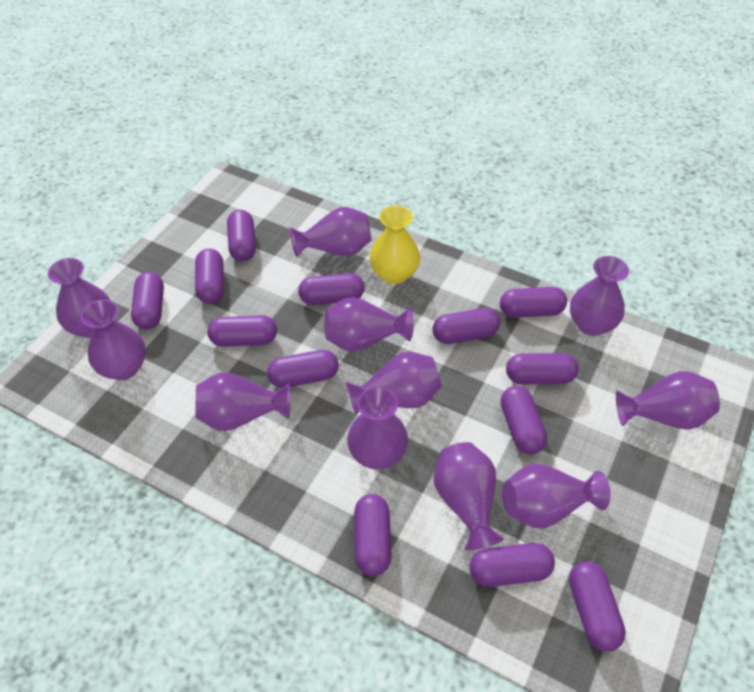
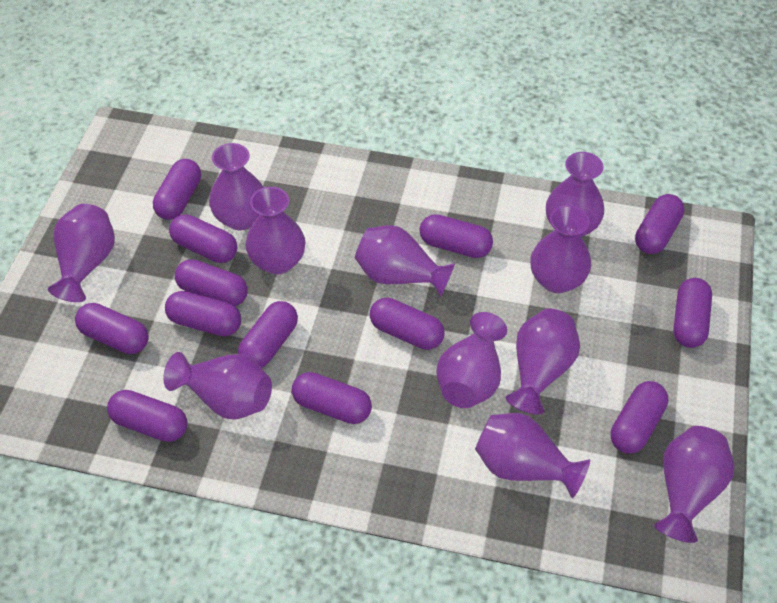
yellow vase: [370,206,420,284] = 1 -> none = 0

